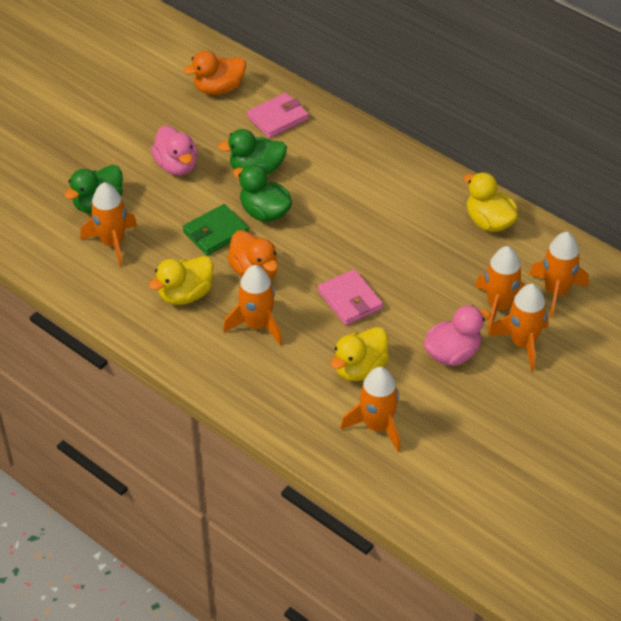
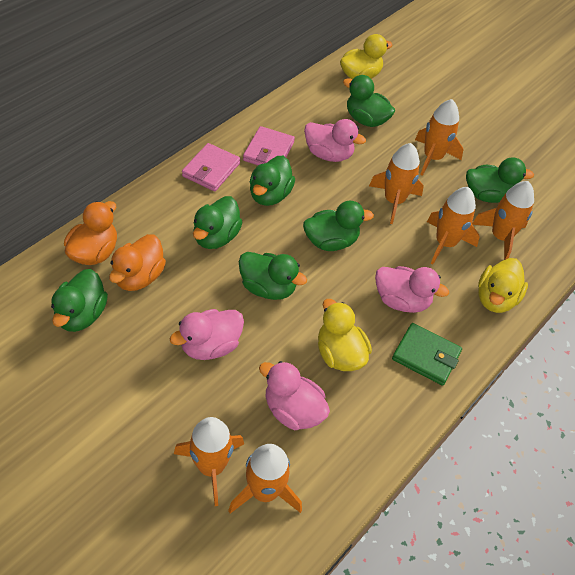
green duck: [64,165,123,213] [218,129,287,175] [233,164,292,222] = 3 -> [51,269,108,332] [193,196,243,249] [239,252,307,300] [250,156,295,206] [303,201,374,251] [343,75,395,127] [466,158,534,203] = 7
pink duck: [151,125,197,176] [424,305,491,366] = 2 -> [170,309,244,360] [259,361,330,430] [304,119,366,162] [375,266,449,313] = 4

